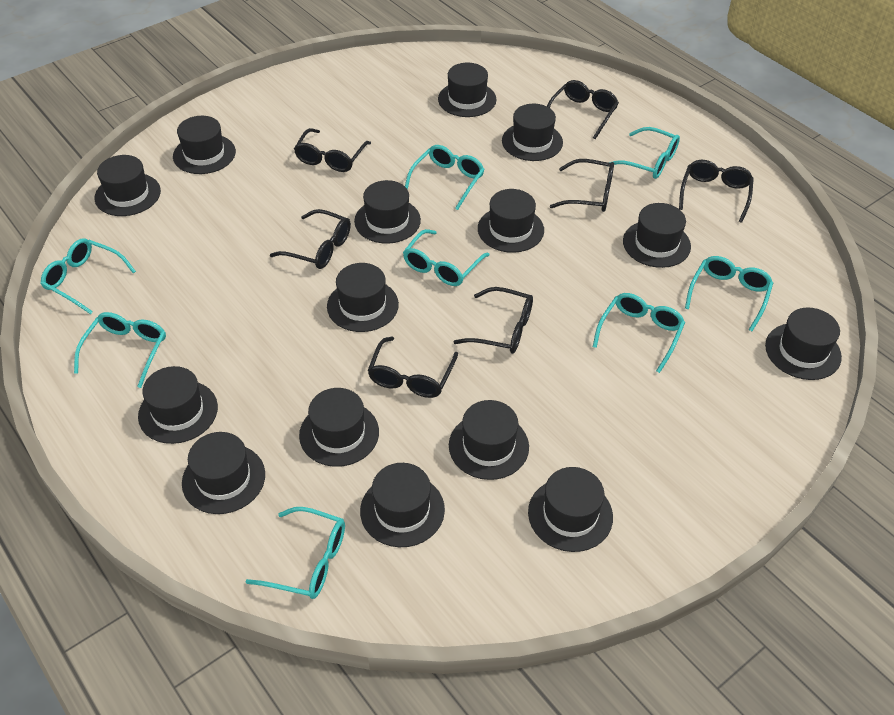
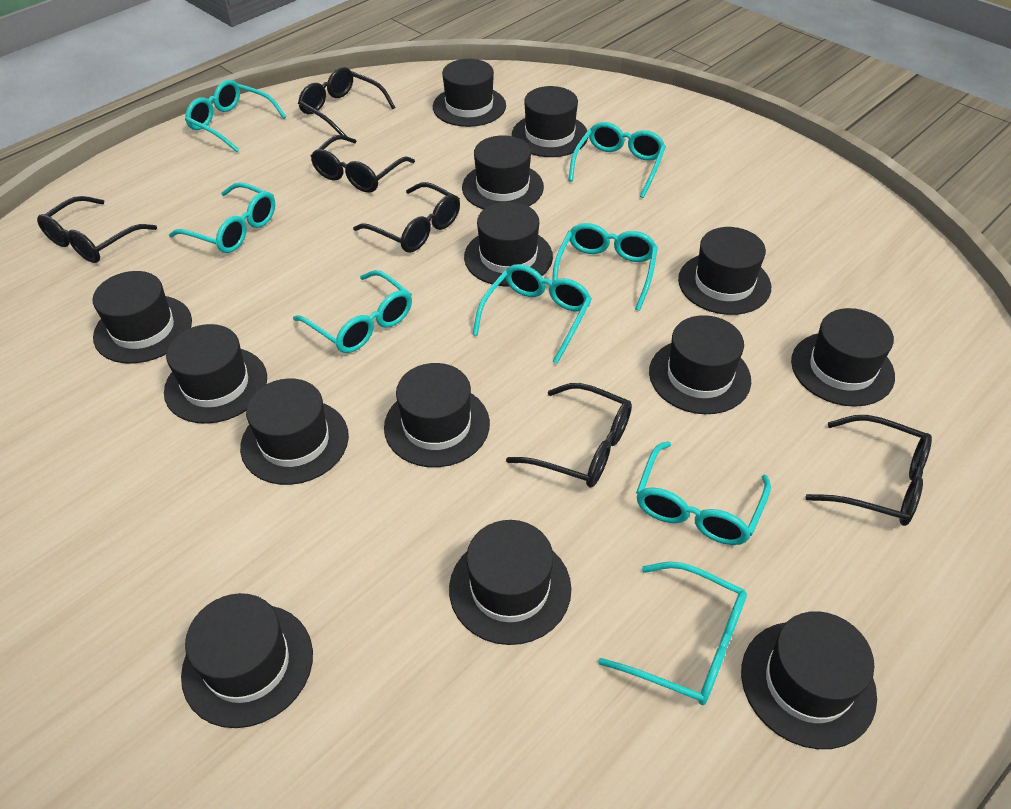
black glasses: [270,209,351,269] [294,128,371,172] [368,337,458,398] [454,287,533,354] [547,80,619,139] [550,159,614,212] [679,160,754,223] = 7 -> [37,196,157,263] [298,67,395,136] [311,135,415,193] [353,182,460,253] [506,383,632,488] [805,415,932,526] = 6
black hat: [95,155,161,216] [138,366,218,444] [173,116,236,174] [182,432,265,514] [299,388,379,467] [327,263,399,332] [354,180,421,244] [360,463,445,547] [438,63,497,117] [449,400,529,480] [478,189,544,253] [502,104,563,161] [528,467,613,552] [623,203,691,268] [765,308,842,380] = 15 -> [93,271,192,364] [164,324,267,424] [181,593,313,728] [240,379,349,485] [384,363,490,467] [433,59,506,127] [449,520,571,645] [462,135,544,210] [464,202,553,286] [512,86,588,157] [649,315,751,414] [678,227,771,315] [741,611,877,749] [791,308,895,407] = 14

